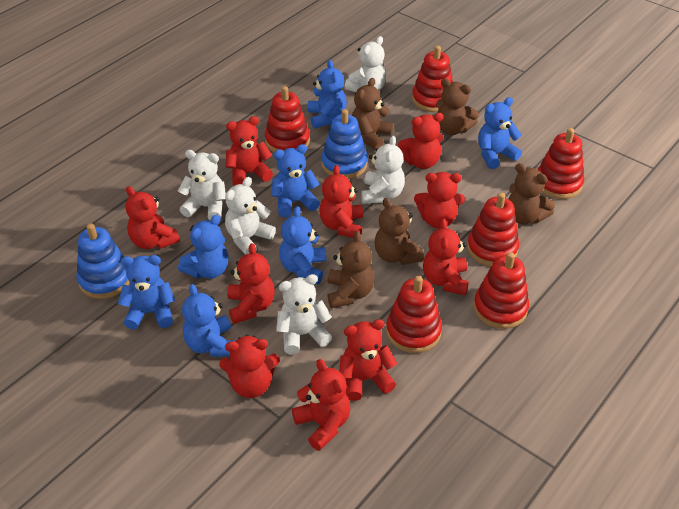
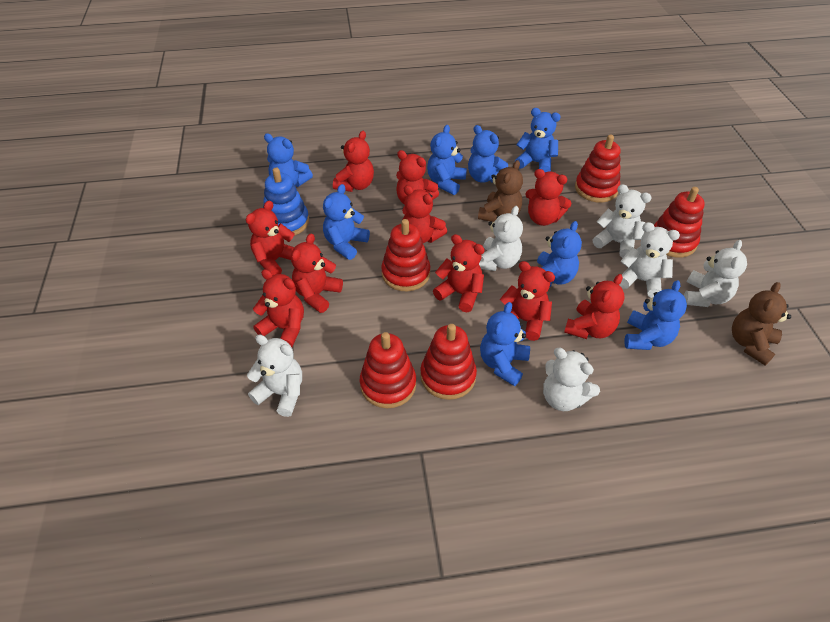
blue stacking toy: [77,223,130,299] [321,109,368,179] = 2 -> [263,168,309,236] = 1
blue teddy bear: [118,255,175,329] [178,215,229,279] [182,284,235,357] [272,144,320,218] [279,206,326,285] [308,60,347,129] [478,97,522,169] = 7 -> [264,133,313,187] [323,184,370,260] [427,125,467,195] [468,125,508,183] [480,302,530,386] [515,108,561,172] [537,221,582,287] [624,280,687,350] = 8
brown teddy bear: [327,231,374,308] [352,78,393,149] [374,198,424,265] [436,78,479,135] [509,163,555,225] = 5 -> [478,160,523,222] [732,282,791,366] = 2
red stacking toy: [265,86,310,152] [386,276,442,353] [412,45,453,112] [467,193,519,266] [474,252,529,329] [537,128,584,199] = 6 -> [360,332,416,408] [381,219,430,291] [420,324,477,400] [575,135,621,202] [654,187,705,258] = 5
white teddy bear: [178,150,226,220] [225,177,276,255] [276,274,332,355] [345,36,386,92] [361,136,405,204] = 5 -> [247,334,302,417] [479,206,523,271] [543,348,600,411] [593,184,652,258] [619,222,680,298] [684,240,747,307] = 6

